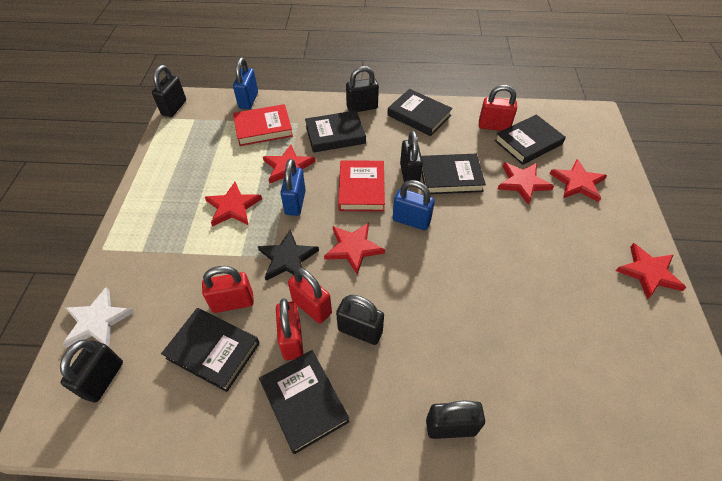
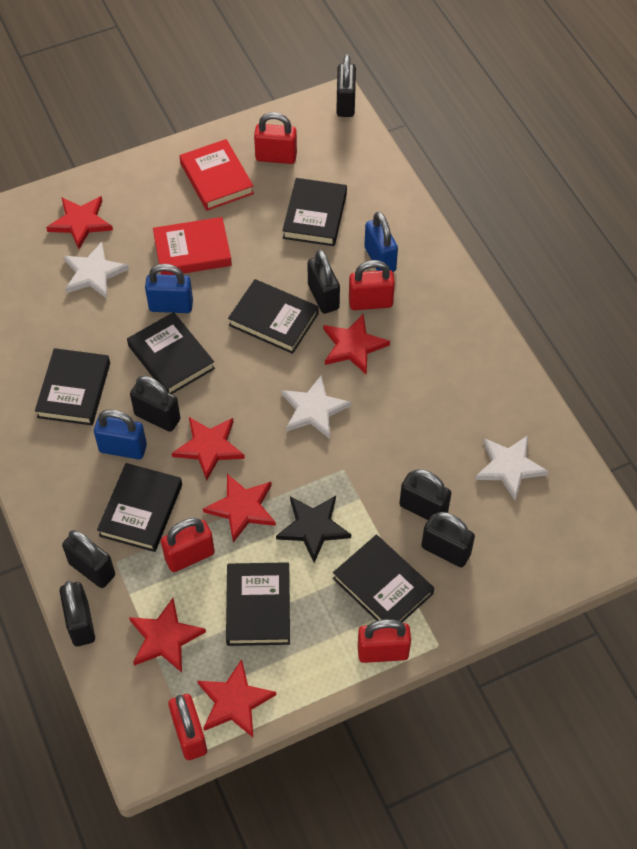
black book: [161,308,260,392] [259,350,349,454] [305,110,366,153] [387,89,453,136] [421,154,486,194] [495,114,566,165] = 6 -> [35,348,110,425] [97,463,182,552] [127,312,215,394] [226,562,290,646] [228,279,318,354] [282,178,347,246] [333,535,434,622] = 7
black padlock: [60,339,123,403] [152,65,186,117] [336,295,384,345] [346,66,379,112] [400,131,423,182] [426,401,485,439] = 6 -> [60,581,95,646] [62,530,115,588] [130,376,181,432] [308,250,340,314] [336,54,356,117] [399,469,451,520] [421,512,475,567] = 7
red padlock: [202,266,254,313] [276,298,303,360] [288,268,332,324] [479,85,517,131] = 4 -> [161,518,215,572] [168,694,207,760] [254,112,297,164] [349,260,395,310] [358,619,411,663] = 5
white star: [62,287,134,348] = 1 -> [63,242,129,299] [282,375,351,439] [475,436,549,500] = 3

